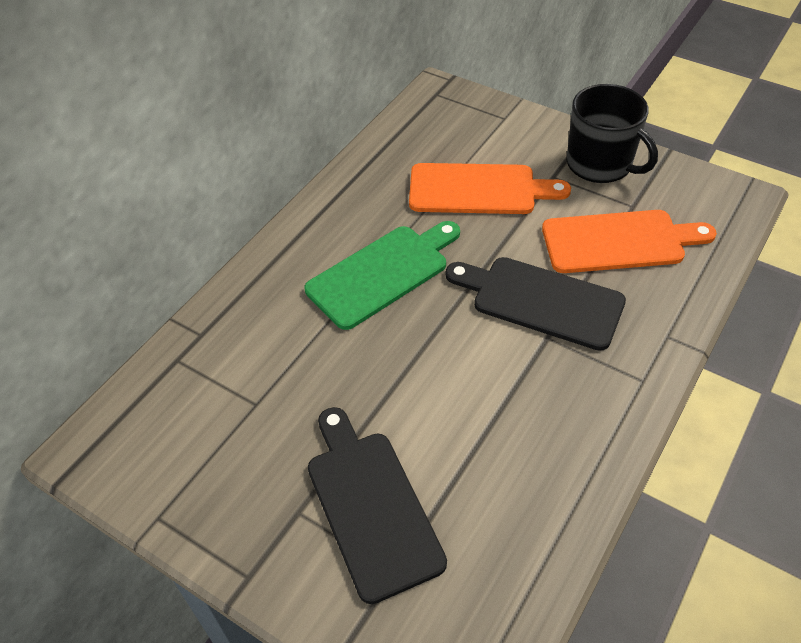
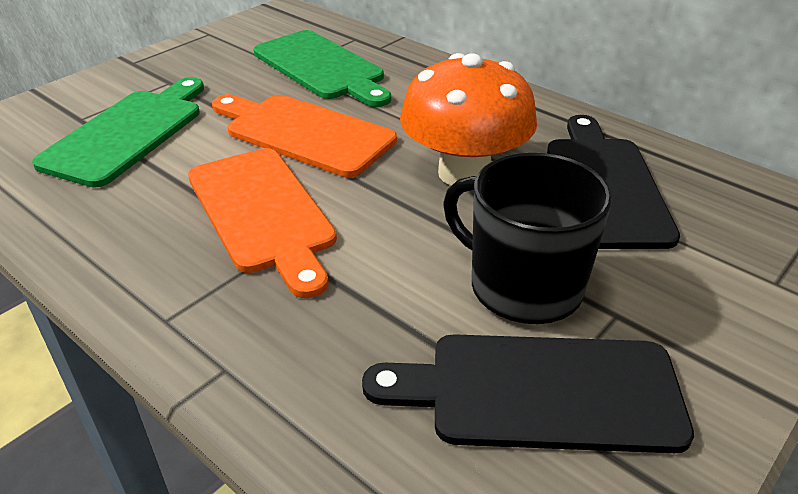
green cutting board: [304,221,460,330] = 1 -> [32,77,204,188] [254,30,391,107] = 2
orange mushroom: none = 0 -> [400,53,537,186] = 1

